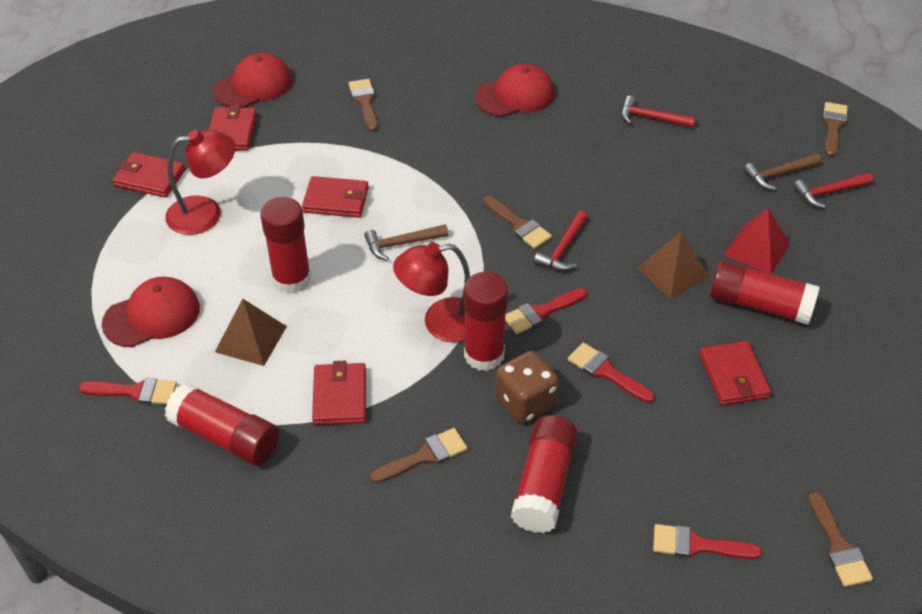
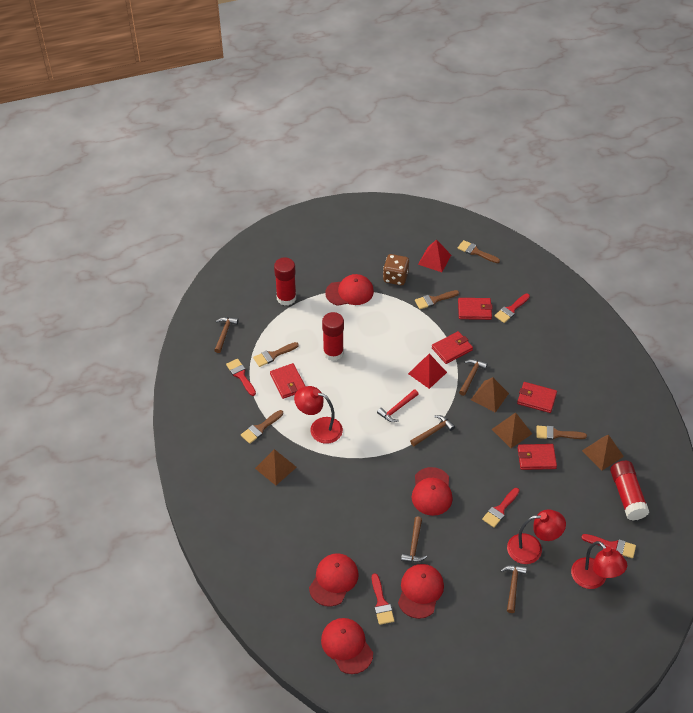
brown hammer: [364,224,449,261] [743,154,821,190] = 2 -> [214,317,238,353] [401,516,427,562] [410,415,455,446] [459,359,488,396] [501,565,527,613] = 5
brown pyramid: [215,299,287,366] [637,232,710,299] = 2 -> [255,449,297,485] [471,377,509,413] [492,413,532,448] [582,435,624,471] = 4
red brush: [78,378,177,404] [505,288,587,334] [568,343,655,403] [653,524,762,559] = 4 -> [226,359,256,396] [372,573,394,625] [482,488,520,528] [494,294,530,323] [581,534,636,558] = 5
red cap: [102,277,200,347] [213,53,292,108] [475,64,554,117] = 3 -> [309,553,359,607] [321,618,373,674] [325,274,374,306] [398,564,444,619] [412,467,453,516] = 5
red glue stick: [165,383,279,466] [260,197,311,294] [464,272,508,371] [511,415,578,533] [710,260,820,325] = 5 -> [274,257,296,306] [322,312,344,361] [610,461,649,521] = 3
red hammer: [534,211,588,271] [621,95,695,128] [793,173,873,208] = 3 -> [377,389,419,422] = 1
red lamp: [165,130,236,235] [393,242,470,343] = 2 -> [294,386,343,444] [507,510,566,564] [571,541,627,589] = 3
red pyramid: [724,209,790,274] = 1 -> [408,354,447,389] [418,239,451,272] = 2

